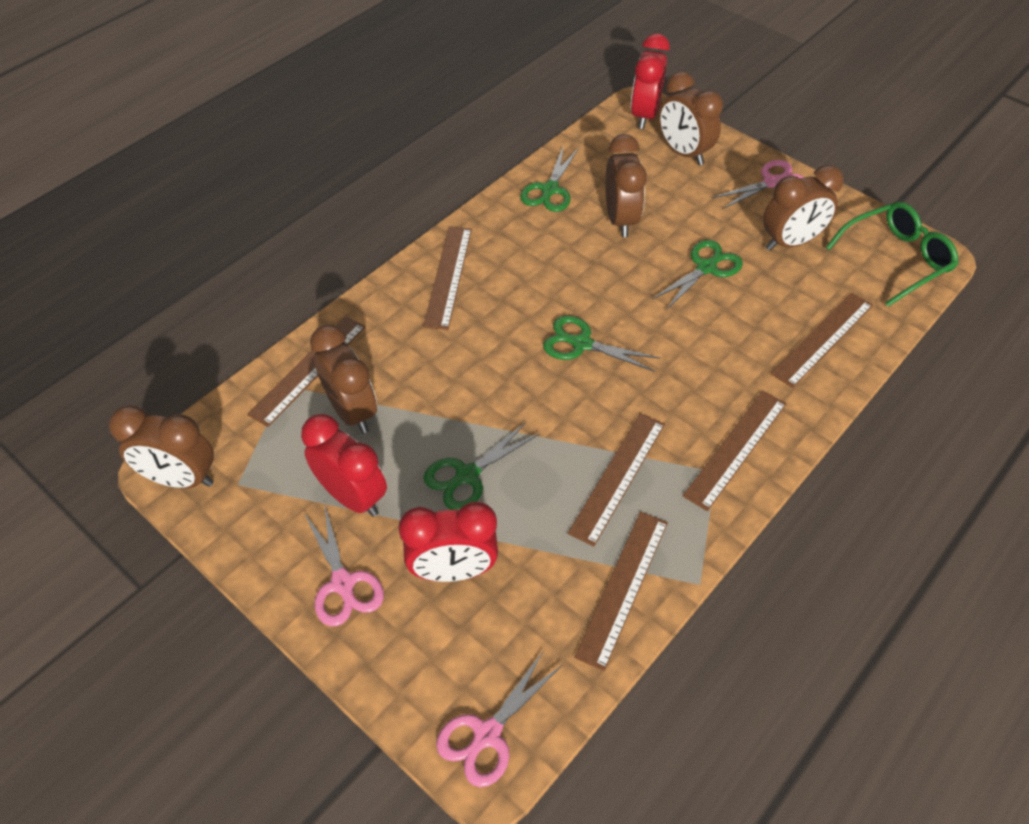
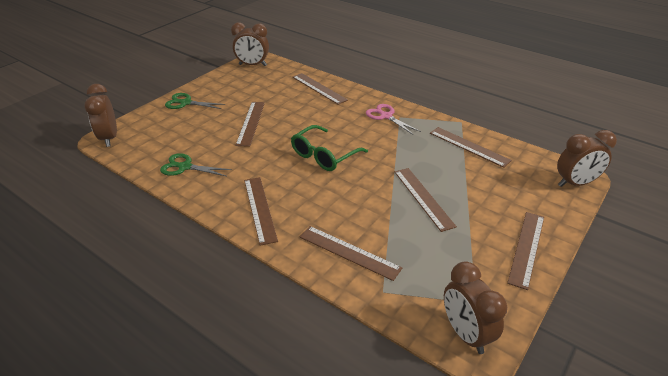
brown clock: [109,405,214,488] [310,325,377,433] [605,134,647,237] [659,71,723,166] [763,165,844,251] = 5 -> [84,84,117,147] [231,22,269,66] [444,262,507,354] [557,130,617,187] = 4
brown ruler: [247,316,366,427] [423,226,472,330] [568,413,665,547] [574,511,668,671] [683,391,786,511] [770,292,873,388] = 6 -> [235,102,265,147] [244,177,278,246] [293,73,348,105] [300,226,402,281] [395,168,457,232] [430,127,512,168] [507,212,544,290] = 7
green scissors: [424,422,540,510] [520,147,579,212] [543,315,660,372] [652,240,743,310] = 4 -> [160,153,232,176] [165,93,225,109] = 2
pink scissors: [304,506,384,626] [436,650,562,787] [712,160,804,209] = 3 -> [366,104,421,135] = 1
red clock: [301,414,387,517] [399,502,498,582] [631,33,670,129] = 3 -> none = 0

